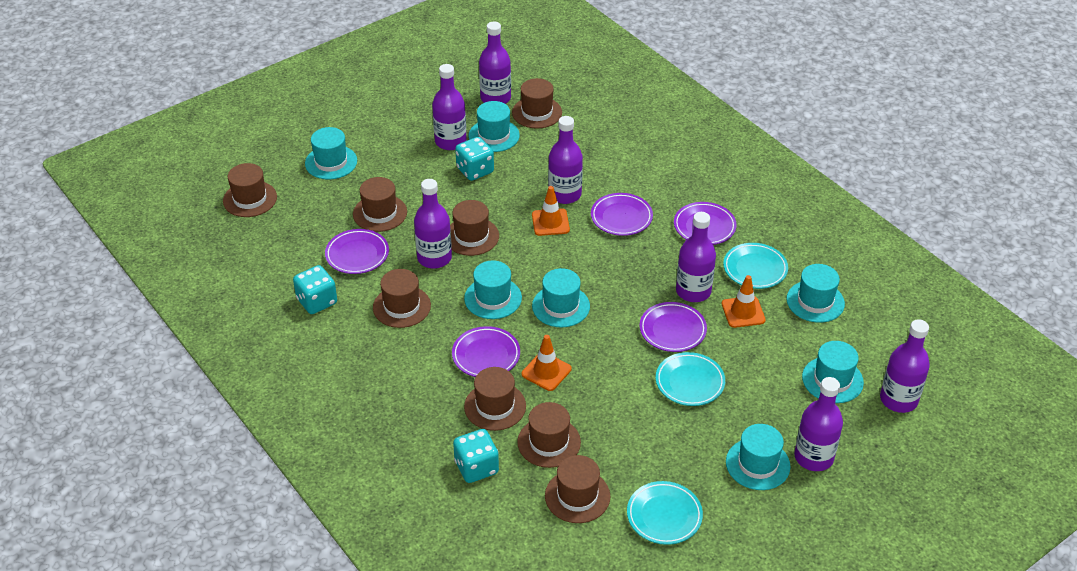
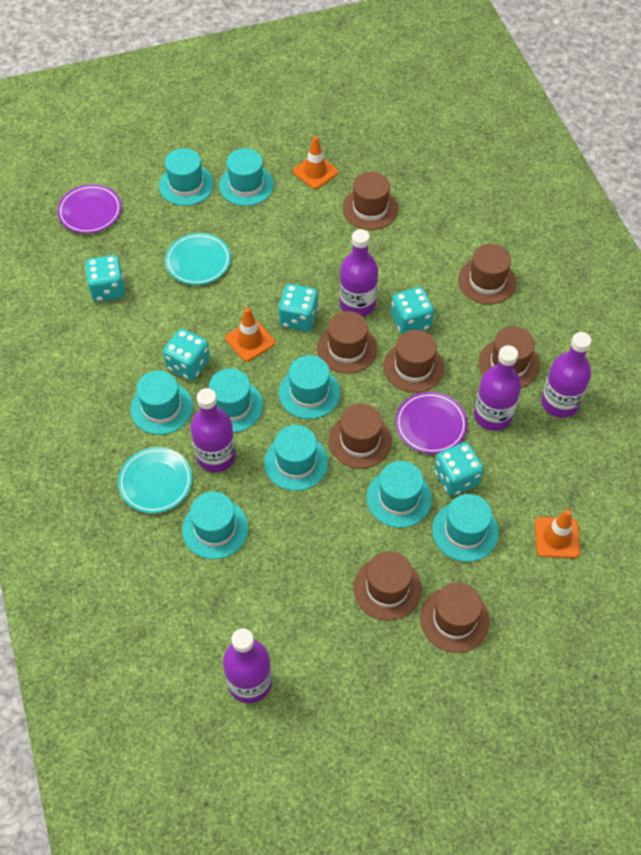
purple bottle: [414,179,452,268] [432,64,467,150] [479,22,511,104] [548,116,583,204] [676,212,716,302] [794,377,843,471] [880,319,930,413] = 7 -> [191,388,236,473] [223,628,272,703] [339,229,378,317] [474,345,521,431] [541,332,591,418] = 5
purple plate: [325,229,389,274] [452,326,520,377] [591,193,653,236] [639,302,707,352] [674,202,737,245] = 5 -> [57,184,122,234] [395,392,468,454] = 2
turquoise dice: [293,265,337,314] [453,429,499,483] [455,137,494,181] = 3 -> [85,255,125,302] [163,329,210,381] [278,284,319,332] [391,287,434,335] [434,442,484,496] = 5
turquoise hat: [305,127,357,180] [464,260,522,319] [469,101,520,152] [532,268,590,327] [726,424,790,490] [786,264,845,323] [802,341,864,403] = 7 -> [130,371,193,435] [159,148,214,206] [182,492,249,559] [209,368,263,433] [219,148,274,206] [264,425,328,491] [279,355,341,419] [366,461,432,528] [432,494,499,562] = 9
turquoise plate: [627,481,703,545] [656,352,725,406] [723,243,788,289] = 3 -> [118,447,192,513] [165,233,231,285] = 2

